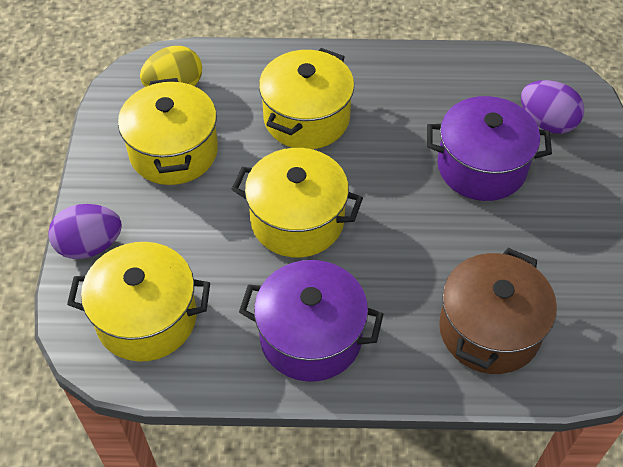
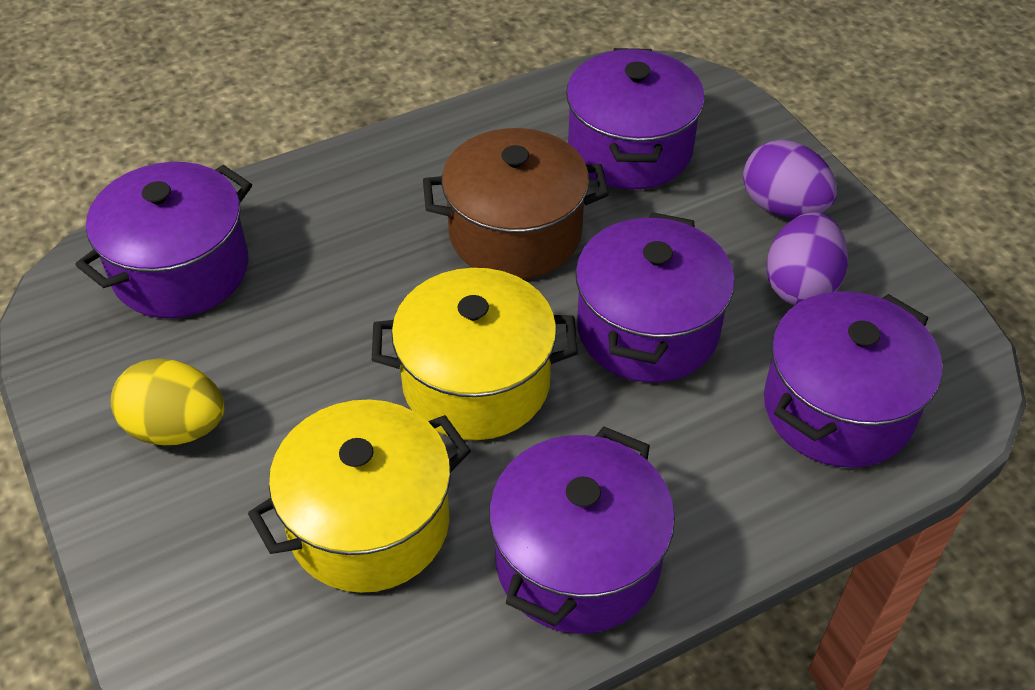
purple pot: [239,260,383,382] [427,96,552,201] = 2 -> [75,162,252,318] [489,427,675,634] [566,48,705,189] [575,212,735,383] [764,291,942,468] = 5
yellow pot: [67,242,210,362] [118,78,218,185] [231,148,363,258] [259,48,354,149] = 4 -> [248,399,471,593] [372,268,578,440] = 2

